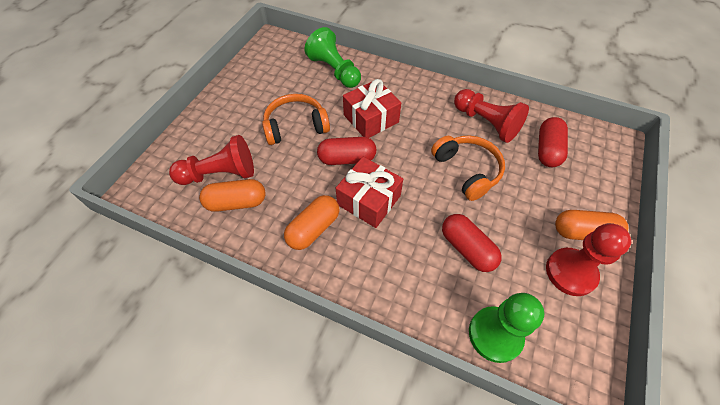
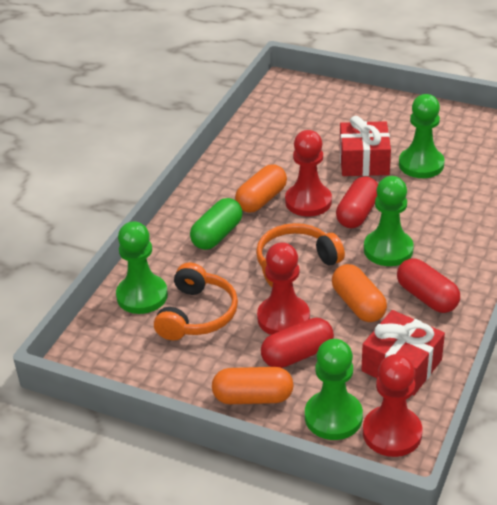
green capsule: none = 0 -> [190,198,243,250] = 1
green pawn: [304,27,361,88] [469,293,544,363] = 2 -> [116,221,168,314] [305,339,363,440] [364,176,414,266] [399,94,444,178] = 4

